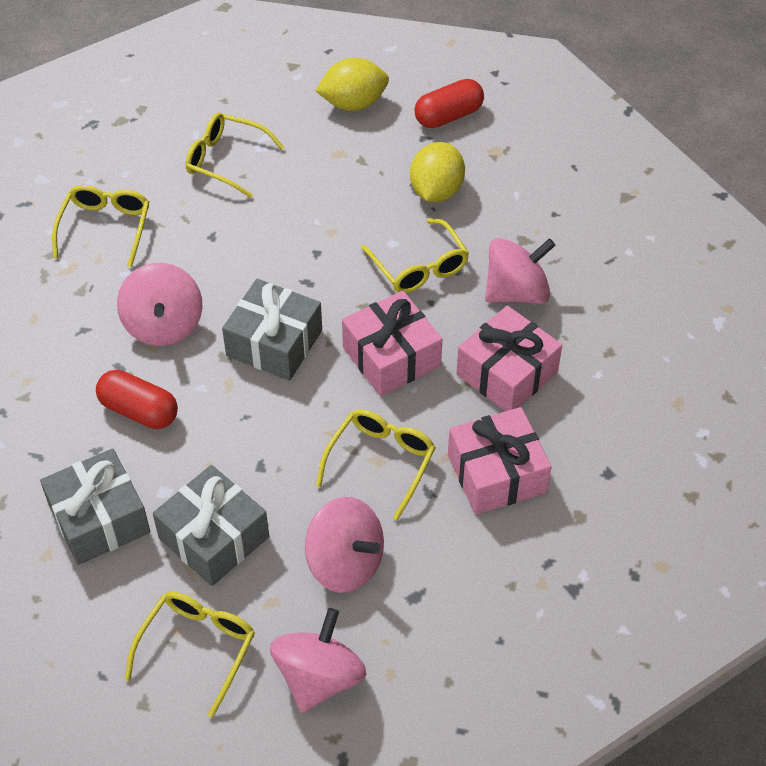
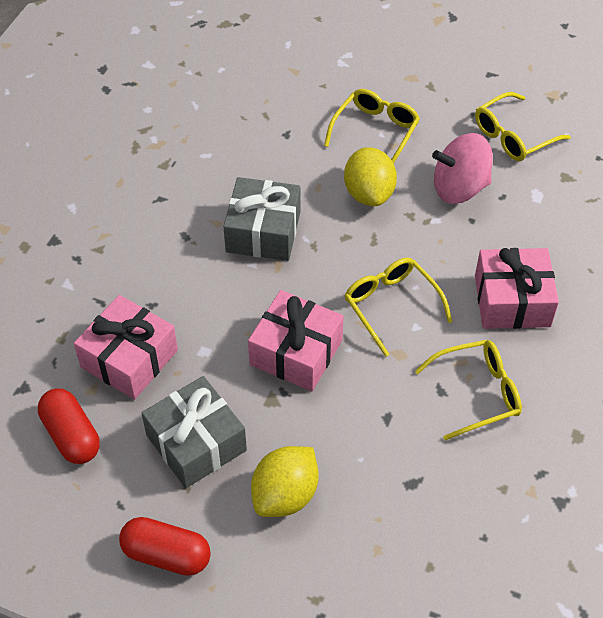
grey gift: [40,448,150,565] [153,465,269,586] [222,279,322,381] = 3 -> [142,376,247,488] [223,177,300,261] = 2
pink spinning top: [117,263,202,346] [270,608,367,713] [305,497,384,593] [485,238,556,304] = 4 -> [432,133,493,204] = 1
yellow glasses: [52,185,149,267] [125,591,255,718] [185,113,284,198] [316,409,436,520] [361,219,469,293] = 5 -> [324,89,420,164] [345,258,453,357] [415,340,522,441] [475,92,571,161] = 4

